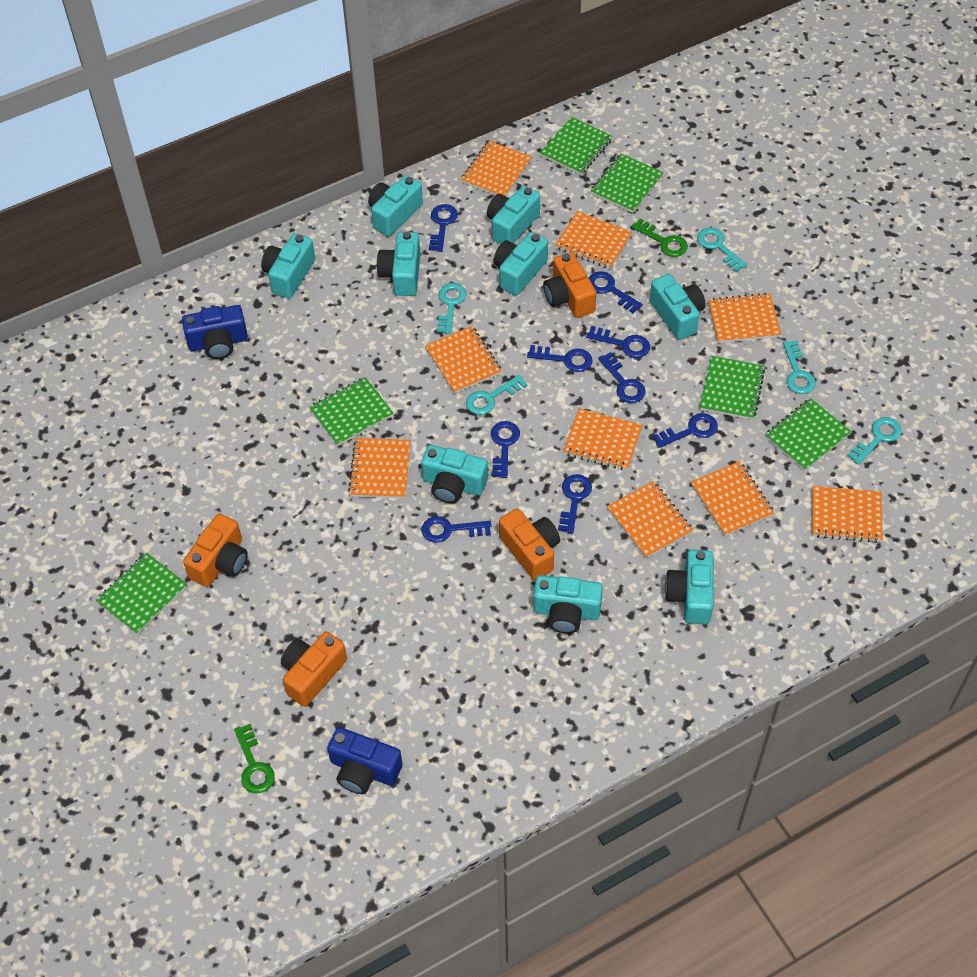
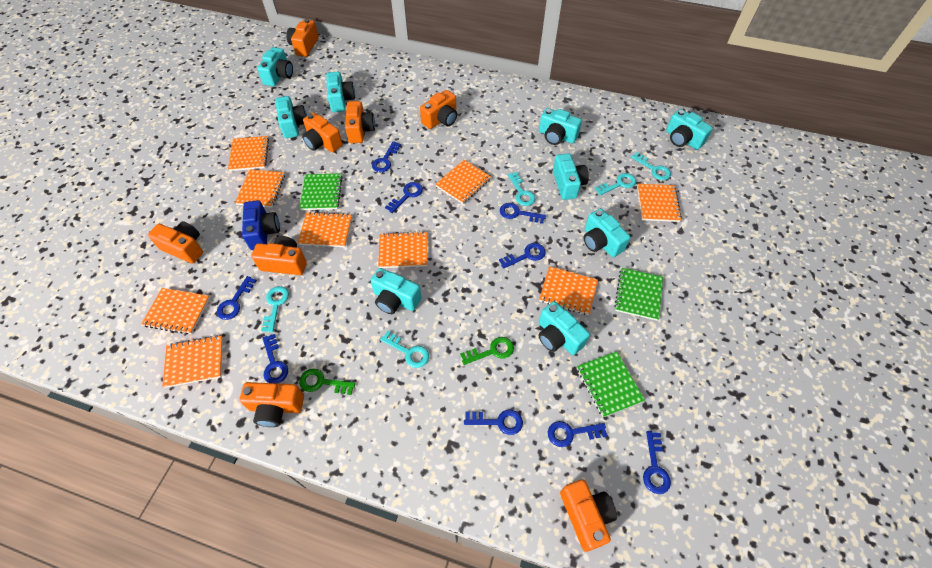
blue camera: [182,305,248,359] [327,727,403,794] = 2 -> [242,200,280,250] = 1
green notebook: [96,553,187,634] [309,377,394,446] [540,117,612,175] [591,154,664,213] [700,356,765,420] [765,398,851,471] = 6 -> [299,173,343,210] [577,351,645,417] [614,268,663,321] = 3
orange camera: [183,513,248,587] [281,631,347,707] [499,509,560,581] [543,252,596,318] = 4 -> [148,221,203,264] [239,382,304,427] [251,236,307,275] [286,19,319,57] [302,113,342,152] [345,101,375,143] [420,90,457,129] [560,480,617,552] = 8

